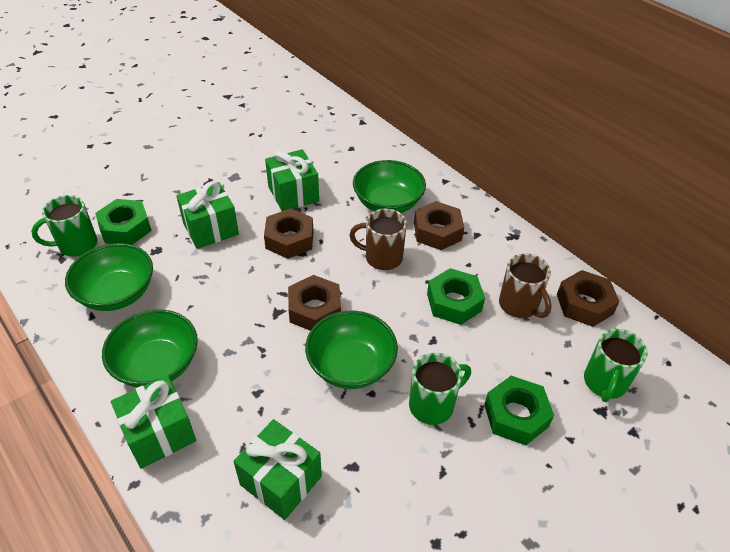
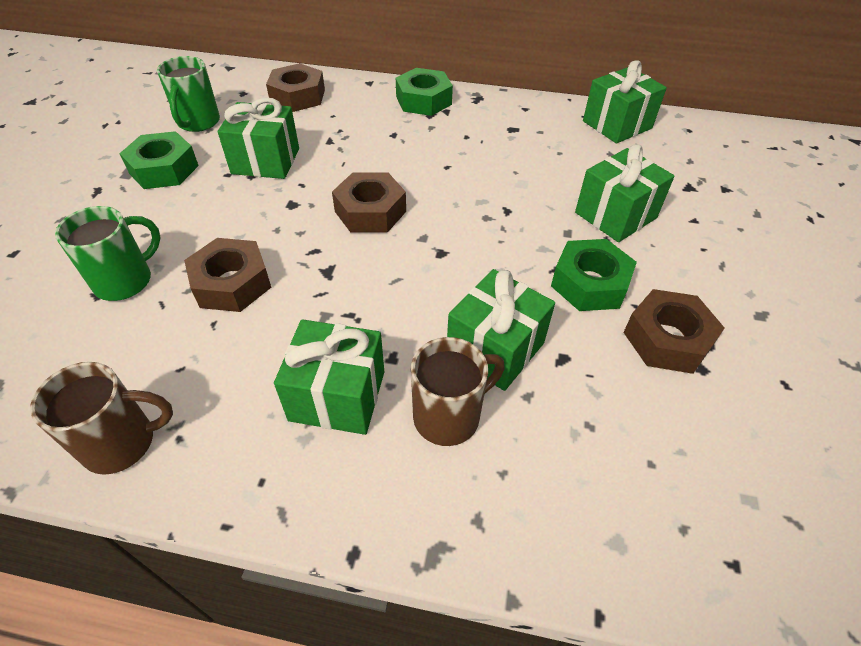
green bowl: [65,243,153,311] [102,309,198,388] [305,311,398,389] [353,160,426,213] = 4 -> none = 0
green gift: [111,375,196,468] [176,181,239,249] [233,419,322,520] [265,149,319,211] = 4 -> [218,97,299,179] [274,319,384,435] [447,269,555,391] [575,144,675,242] [583,60,667,144] = 5
green mug: [31,195,97,257] [409,353,471,425] [584,329,647,402] = 3 -> [55,206,161,301] [157,56,220,132] = 2

